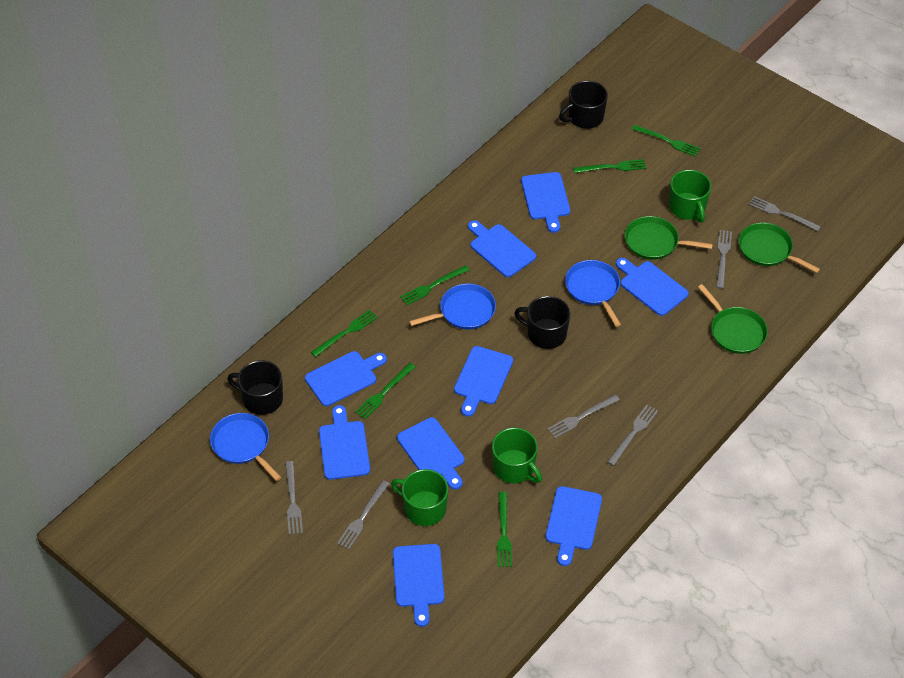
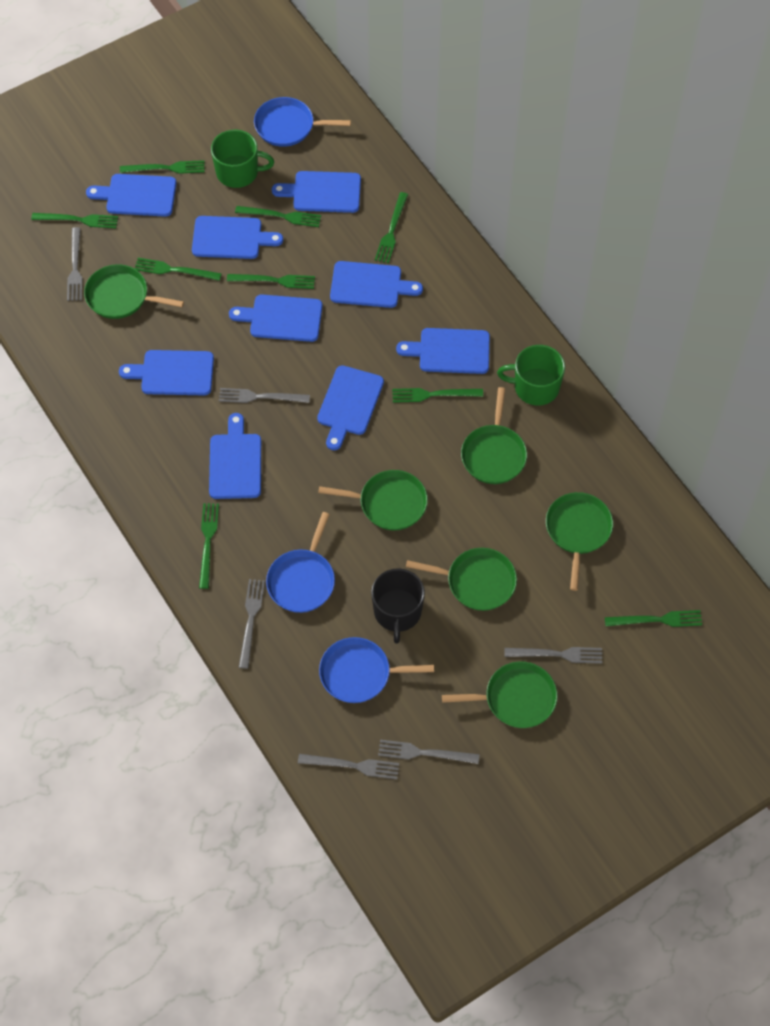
black mug: [227,360,283,415] [514,296,570,349] [559,81,608,129] = 3 -> [371,568,425,644] = 1
green fork: [311,310,378,357] [355,363,415,419] [400,265,470,305] [497,492,512,567] [573,159,646,173] [632,125,701,157] = 6 -> [31,213,118,228] [120,160,205,174] [134,258,222,281] [199,503,219,589] [227,274,315,289] [235,206,321,227] [375,192,408,263] [392,388,483,403] [605,610,702,627] = 9
green mug: [391,469,448,526] [492,428,542,483] [669,170,711,222] = 3 -> [211,130,274,188] [497,345,565,406] = 2
green pan: [625,216,713,260] [698,284,768,354] [739,222,820,273] = 3 -> [84,264,184,319] [318,470,428,530] [406,548,517,611] [442,662,558,728] [461,387,527,484] [546,492,613,591] = 6

